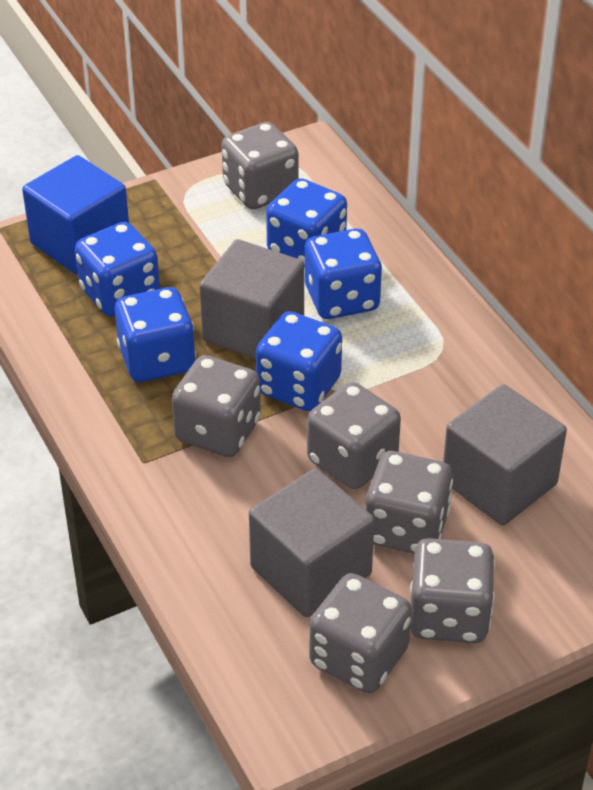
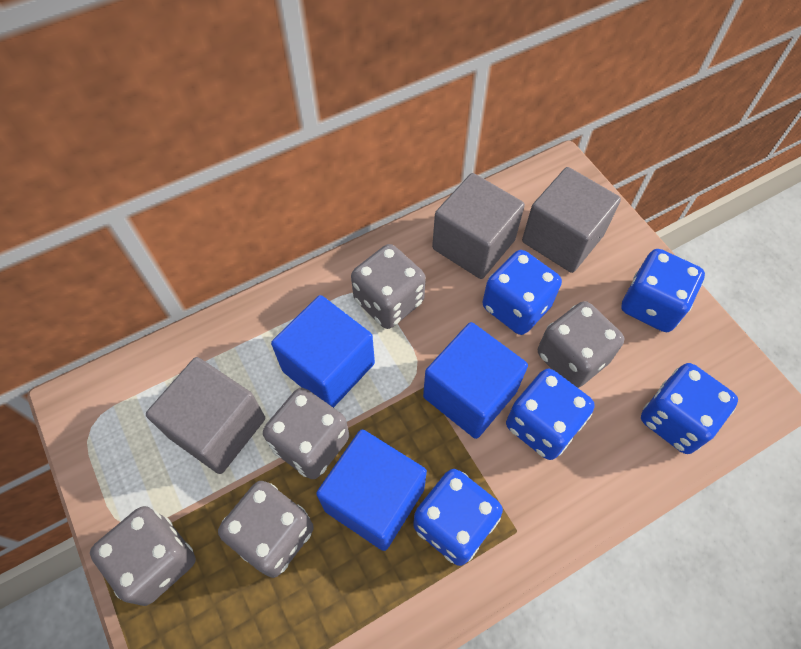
blue cube: [22,155,129,274] = 1 -> [271,295,375,408] [316,429,427,551] [423,322,528,439] = 3
grey dice: [172,355,261,457] [222,122,299,209] [307,382,401,489] [309,573,412,693] [365,451,453,554] [410,538,495,643] = 6 -> [90,506,196,606] [218,481,314,578] [263,388,349,479] [351,244,426,329] [538,301,624,388] = 5

